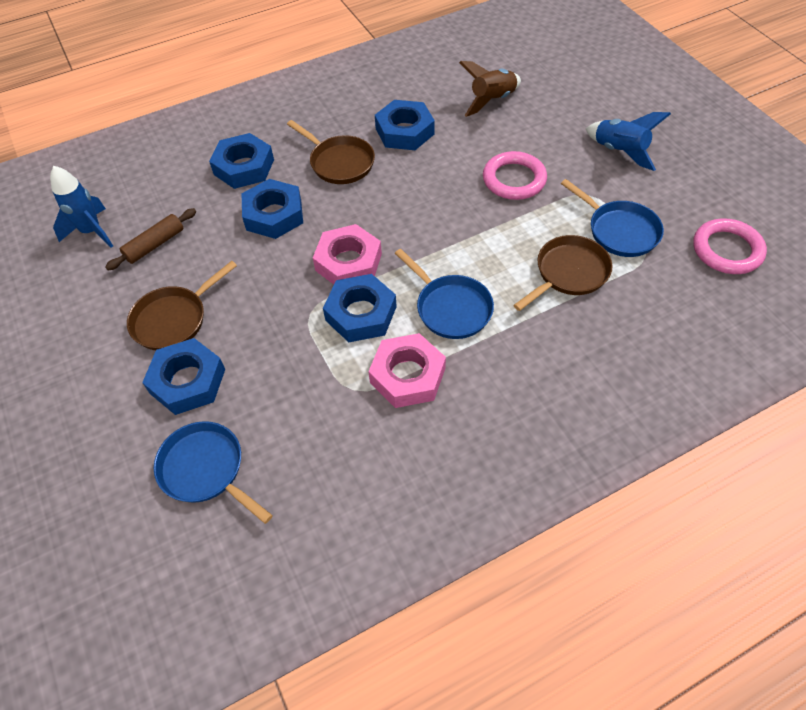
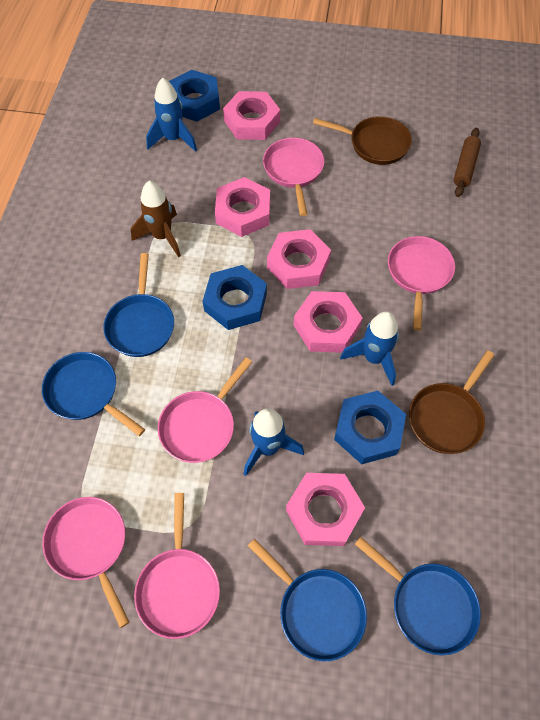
blue nut: [142,338,225,415] [209,133,274,189] [242,179,303,239] [323,274,397,342] [375,100,435,150] = 5 -> [169,70,220,122] [203,265,267,330] [334,391,406,464] = 3
blue pan: [154,421,273,524] [395,249,494,339] [561,179,664,257] = 3 -> [42,352,145,436] [103,253,174,357] [248,539,367,661] [355,537,481,655] = 4
blue rocket: [50,166,113,248] [586,112,671,171] = 2 -> [146,78,197,152] [244,408,304,476] [340,311,399,386] = 3
brown pan: [127,261,237,350] [287,120,375,184] [513,235,612,311] = 3 -> [313,116,412,165] [409,350,494,454] = 2
pink nut: [313,224,382,285] [368,333,446,408] = 2 -> [215,177,270,237] [223,91,280,140] [267,229,331,289] [286,473,365,546] [294,291,363,353] = 5
pink pan: none = 0 -> [42,497,129,628] [134,493,220,639] [158,357,252,463] [263,138,324,216] [388,236,455,330] = 5
pink ring: [483,151,547,200] [693,219,767,274] = 2 -> none = 0

